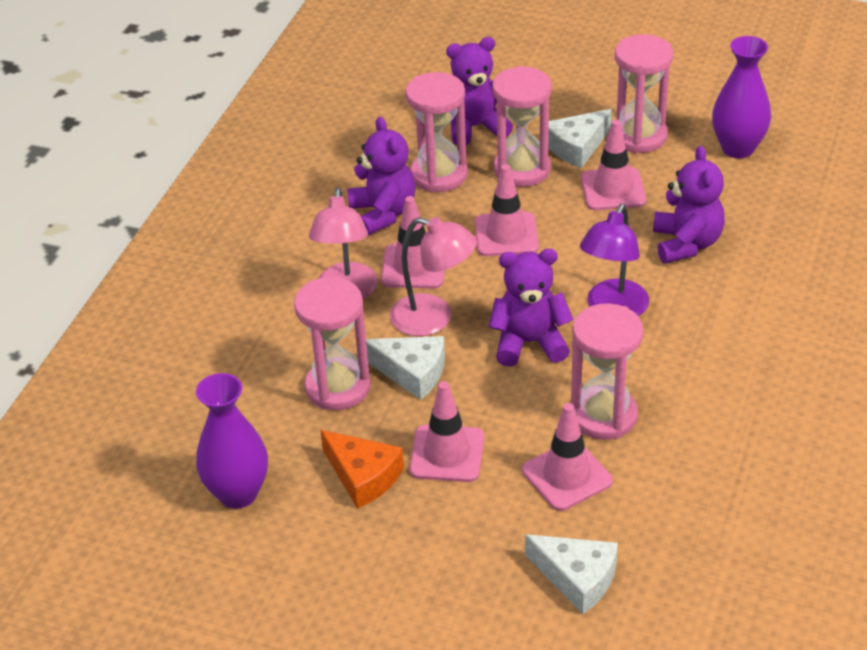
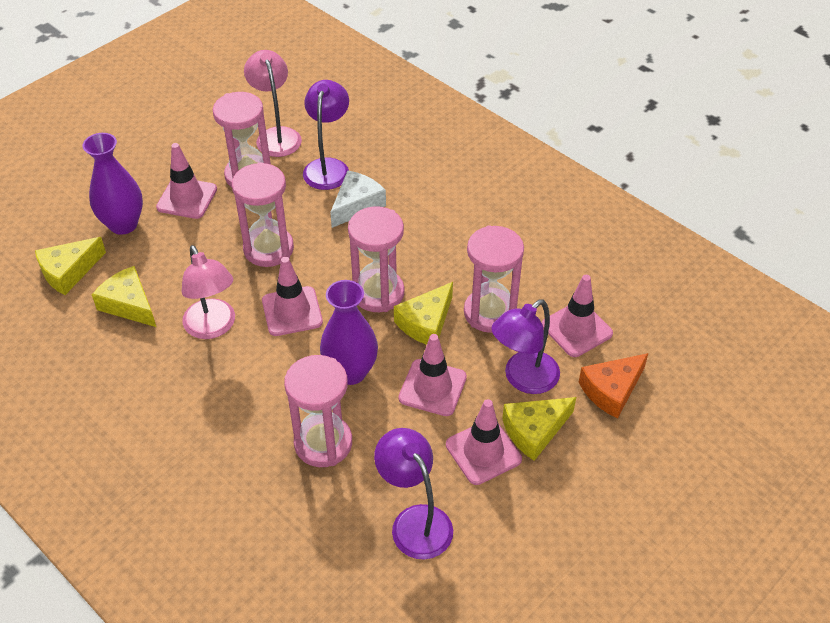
purple lamp: [580,204,649,316] = 1 -> [303,80,349,190] [374,428,453,559] [492,299,560,394] = 3
purple teddy bear: [347,117,416,235] [446,37,513,145] [488,249,574,367] [653,146,725,263] = 4 -> none = 0
white cheese: [366,336,445,400] [525,534,618,614] [548,109,612,168] = 3 -> [330,170,386,228] = 1
yellow cheese: none = 0 -> [35,237,106,295] [92,266,156,327] [394,282,453,345] [502,397,576,461] = 4

